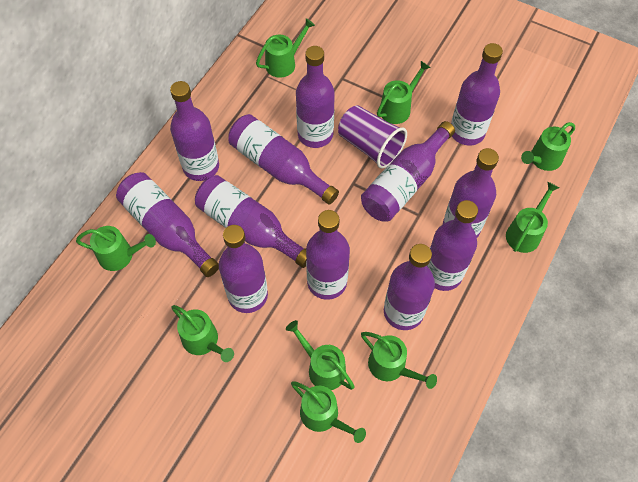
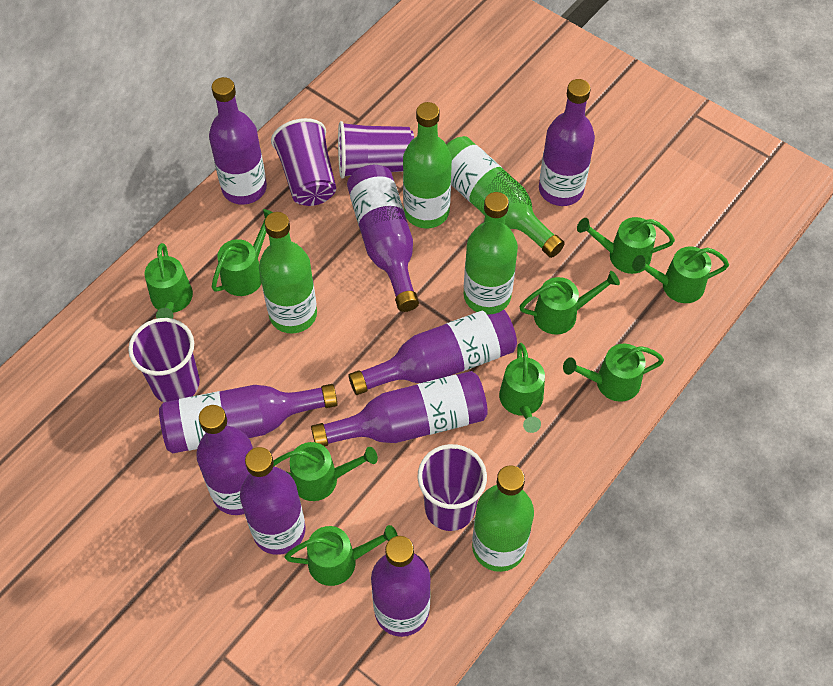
green bottle: none = 0 -> [259,212,317,333] [403,102,452,228] [446,136,565,258] [464,192,518,312] [472,465,534,572] = 5
purple bottle: [116,172,219,277] [170,81,219,181] [195,175,306,268] [219,225,268,313] [228,114,339,205] [296,46,335,148] [306,210,350,300] [361,121,455,222] [384,244,435,330] [427,200,478,291] [443,148,499,237] [451,43,503,146] = 12 -> [159,384,338,454] [196,405,253,515] [209,77,267,205] [240,447,306,555] [311,371,488,447] [347,165,419,312] [349,306,517,395] [371,536,431,637] [539,79,595,206] = 9
purple cup: [338,105,407,169] = 1 -> [128,318,200,402] [271,118,336,206] [338,121,414,179] [417,444,487,531] = 4

